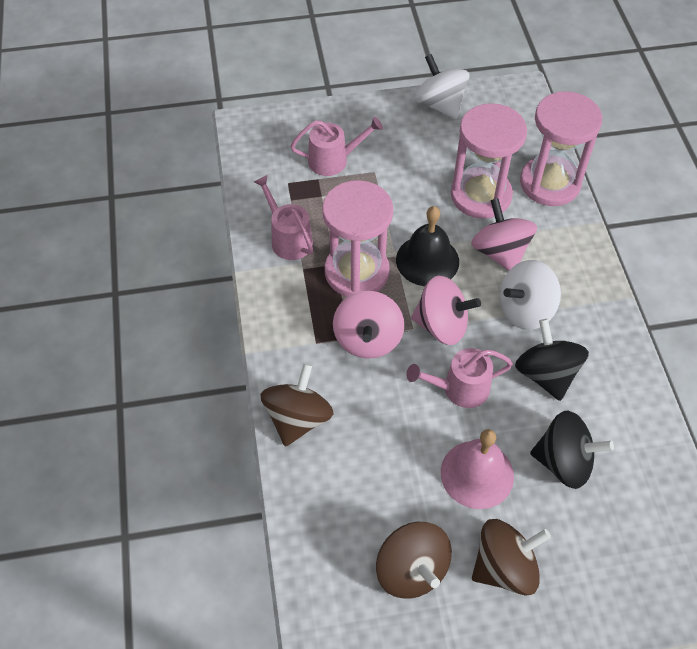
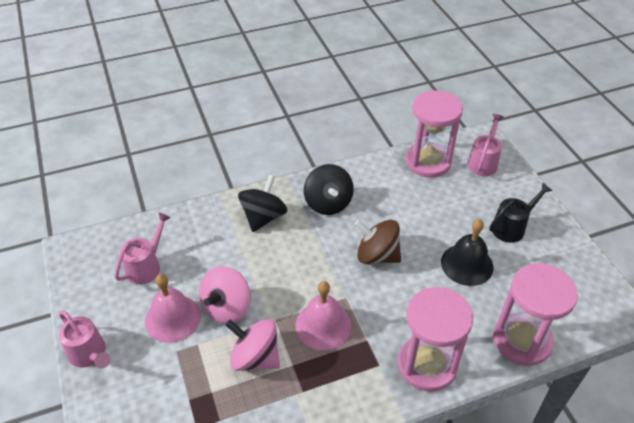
black watering can: none = 0 -> [490,182,552,243] = 1
brown spinning top: [261,363,334,447] [376,521,452,598] [472,519,551,596] = 3 -> [354,220,401,264] = 1
pink bell: [441,429,514,509] = 1 -> [145,274,201,343] [295,281,351,350] = 2
pink spinning top: [333,291,404,359] [411,276,481,345] [471,198,537,271] = 3 -> [199,266,251,324] [225,319,280,371] = 2
white spinning top: [415,54,470,120] [499,260,561,330] = 2 -> none = 0

